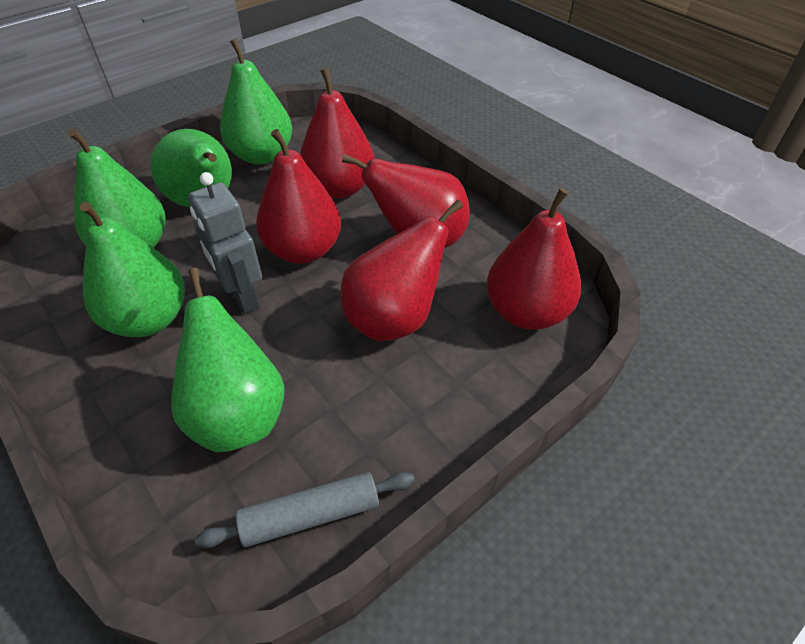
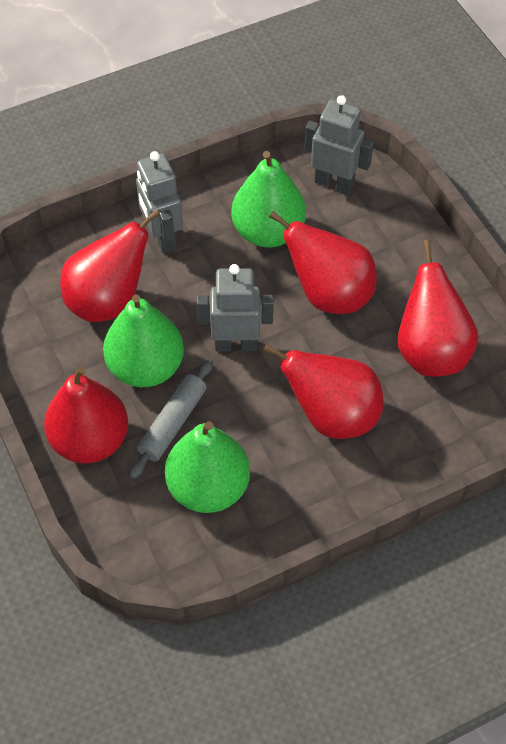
green pear: [68,129,165,248] [80,202,185,337] [150,129,232,208] [171,268,285,452] [220,38,292,165] = 5 -> [103,294,184,387] [165,421,250,513] [231,151,306,248] = 3
grey robot: [188,172,262,314] = 1 -> [136,151,183,253] [197,264,274,351] [304,95,374,194] = 3

